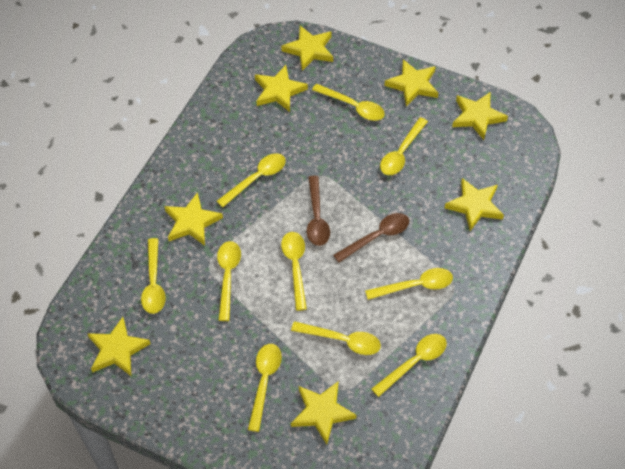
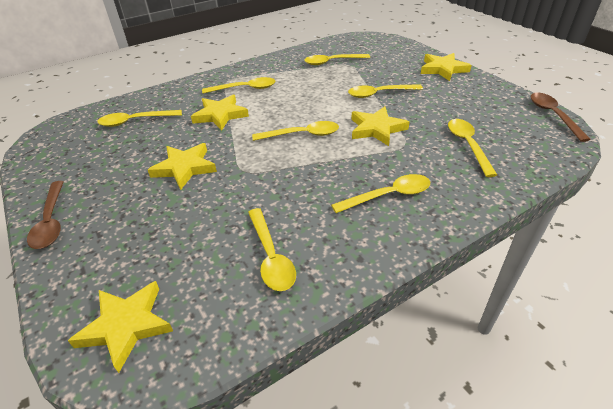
yellow spoon: [141,238,166,314] [217,153,286,208] [217,241,241,321] [248,344,282,432] [281,232,307,311] [291,321,381,355] [312,84,385,121] [365,268,453,300] [371,334,447,397] [380,117,428,175] = 10 -> [97,110,182,127] [202,77,275,94] [248,208,296,291] [252,121,339,141] [304,54,370,65] [331,174,430,213] [348,84,423,98] [448,119,497,177] = 8
yellow star: [87,317,151,376] [164,192,223,246] [255,65,308,112] [281,26,333,71] [291,382,357,445] [385,59,438,107] [445,178,504,231] [452,92,508,140] = 8 -> [68,281,173,373] [148,143,217,190] [191,95,249,131] [351,106,409,146] [421,53,472,81] = 5

